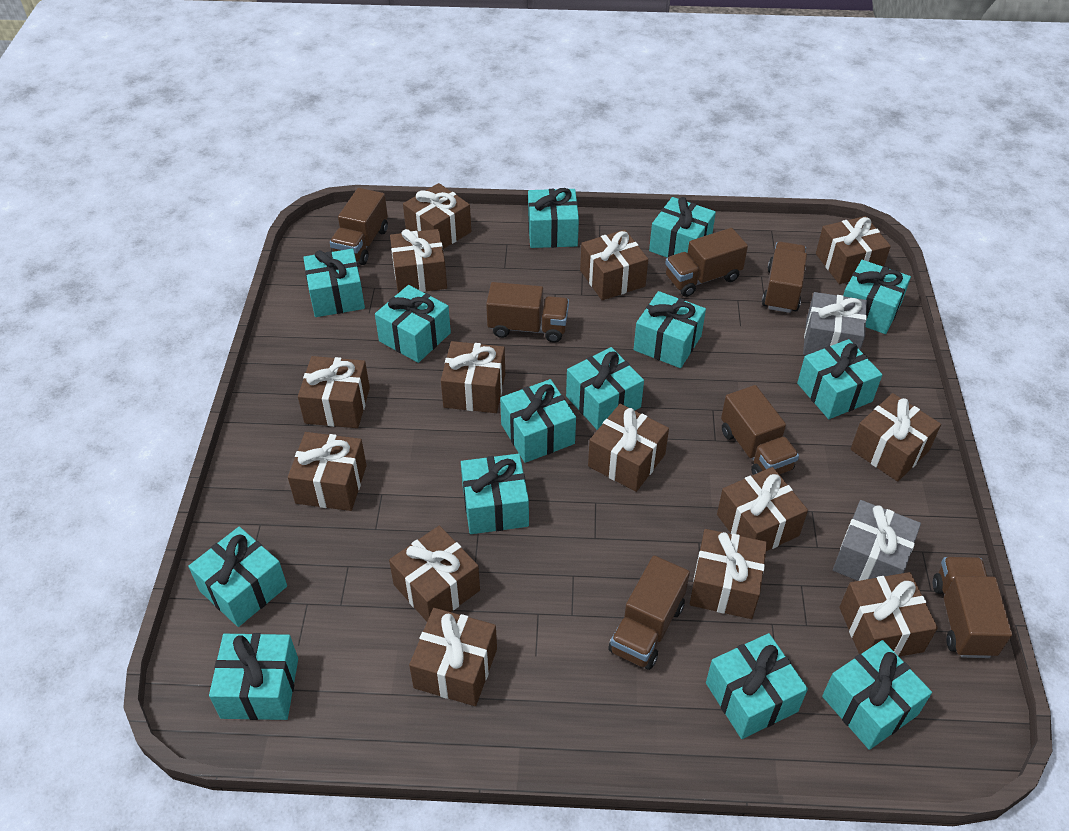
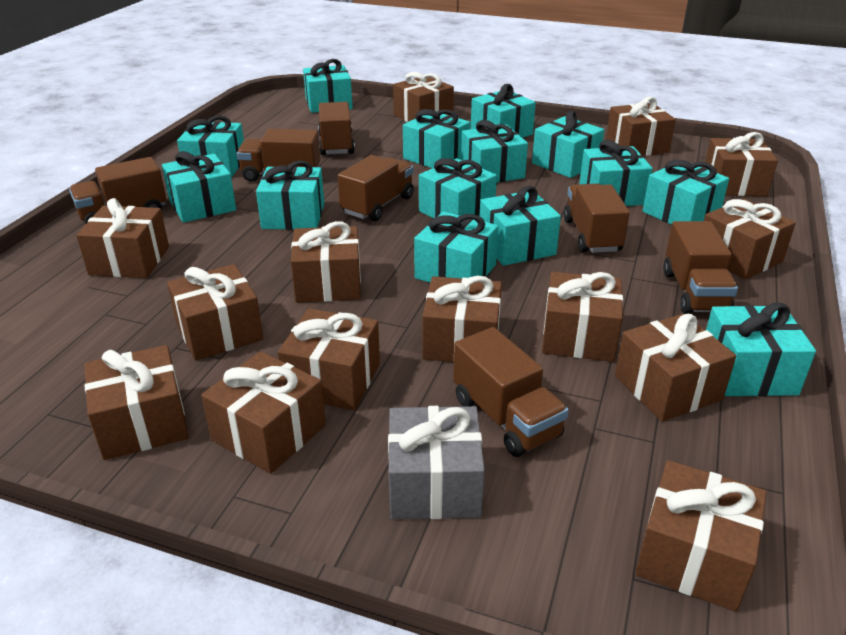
grey gift: [803,292,867,355] [833,500,921,581] = 2 -> [388,406,485,519] = 1

